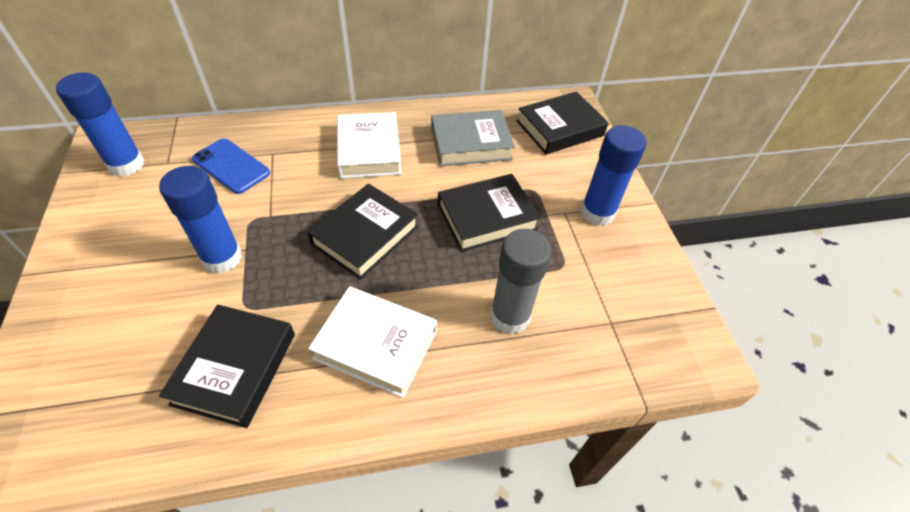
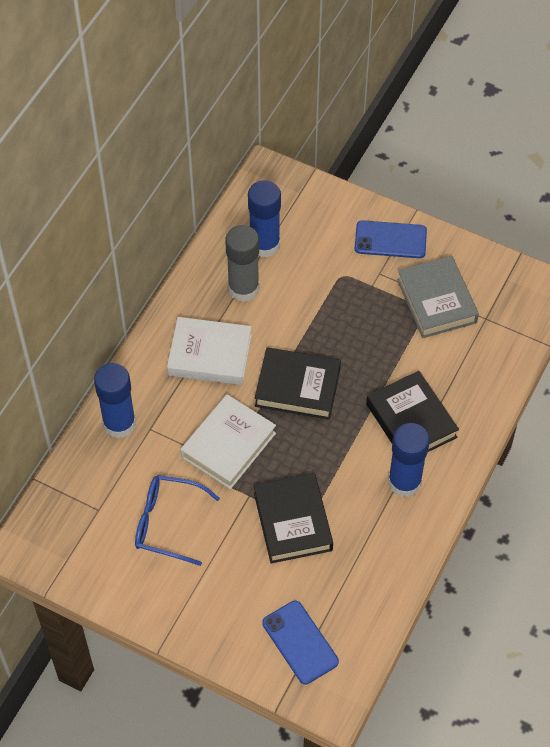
black book: [159,304,295,428] [307,184,419,280] [438,174,541,252] [517,92,609,154] = 4 -> [254,473,333,563] [255,348,341,420] [366,371,459,452] = 3
blue glasses: none = 0 -> [135,475,220,566] = 1
blue phone: [192,138,270,194] = 1 -> [262,600,339,684] [355,220,427,258] = 2

